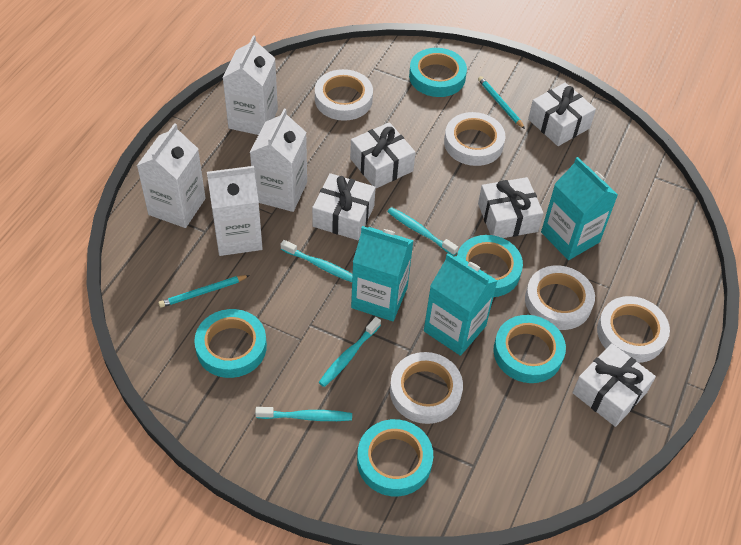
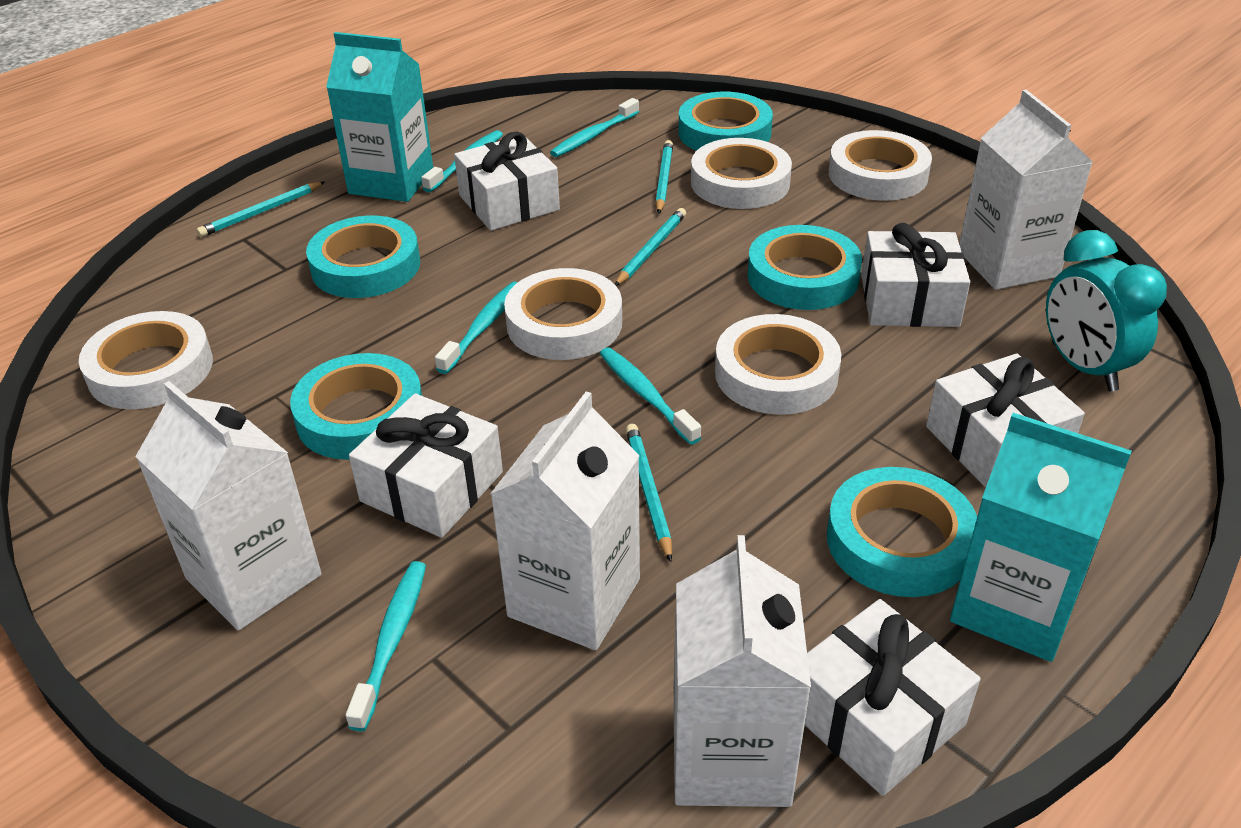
turquoise carton: [351,226,414,321] [424,253,497,356] [541,157,618,260] = 3 -> [326,32,433,202] [950,413,1132,662] = 2
turquoise clock: none = 0 -> [1046,230,1167,391] = 1
turquoise pencil: [159,275,250,308] [478,76,525,129] = 2 -> [196,182,325,237] [615,208,686,286] [626,424,672,562] [655,140,673,214] = 4
turquoise toothbrush: [255,407,352,421] [281,240,353,282] [319,317,381,387] [387,207,458,256] = 4 -> [346,561,426,732] [421,130,503,192] [435,281,518,374] [550,98,639,157] [599,347,701,445] = 5

